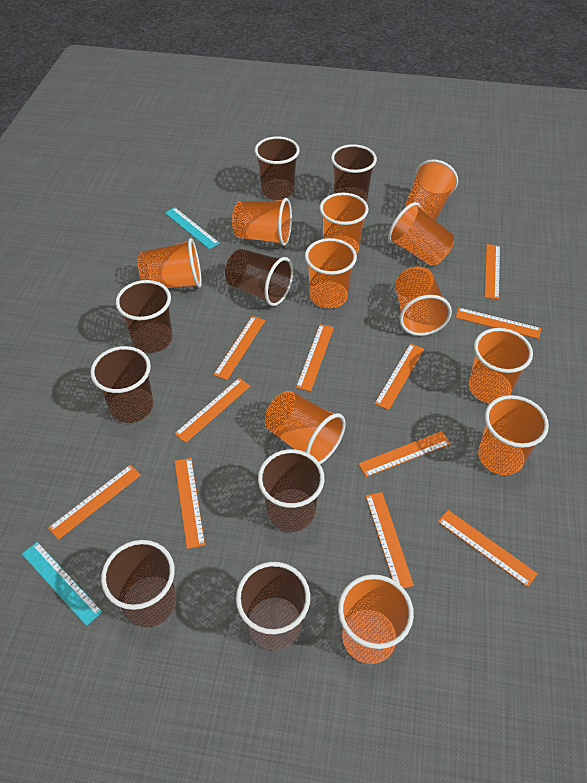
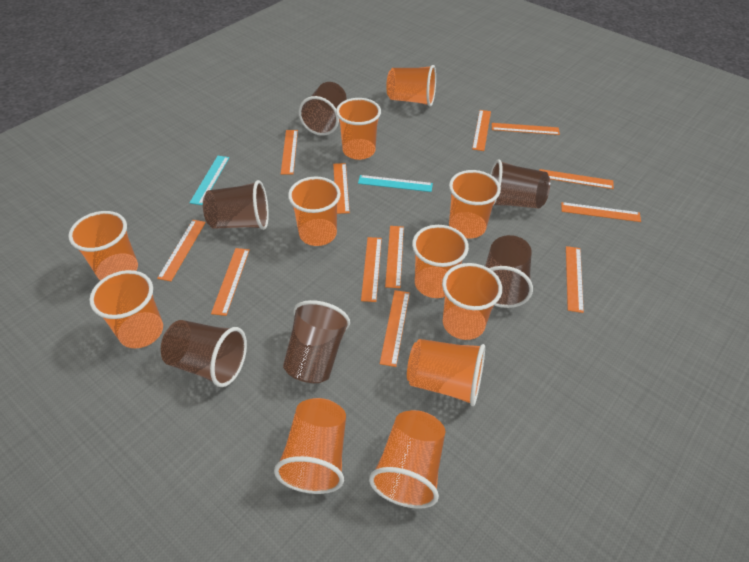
brown cup: [90,346,154,423] [101,540,176,628] [116,280,173,353] [225,249,293,306] [236,562,310,651] [255,136,300,200] [258,449,324,532] [331,144,377,202] = 8 -> [161,320,247,387] [203,180,269,230] [283,300,350,383] [299,82,347,136] [485,235,533,308] [490,159,550,209] = 6
orange ruler: [48,465,141,540] [174,378,250,443] [174,458,205,549] [214,316,265,380] [296,324,334,391] [358,431,451,477] [366,492,414,588] [374,343,424,410] [438,510,538,587] [455,308,541,339] [484,244,500,300] = 11 -> [157,220,206,281] [211,248,250,316] [281,130,298,175] [333,163,350,214] [361,237,382,302] [380,290,410,367] [385,226,404,288] [472,110,491,151] [492,123,560,135] [539,169,614,189] [561,202,641,222] [566,246,584,313] = 12

